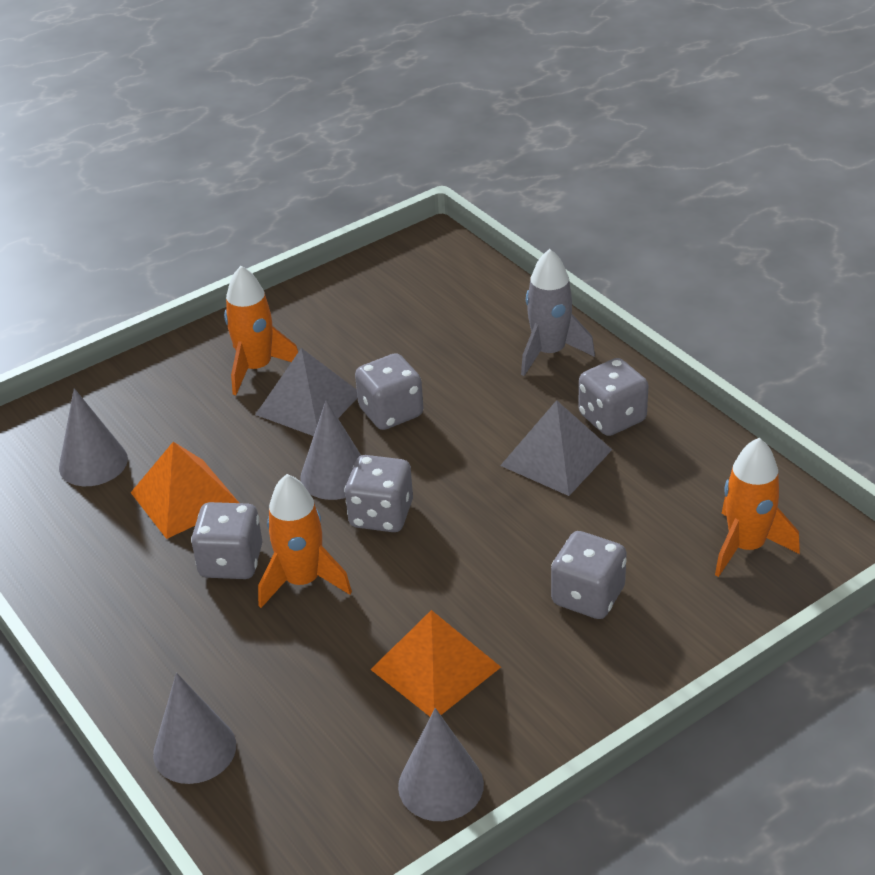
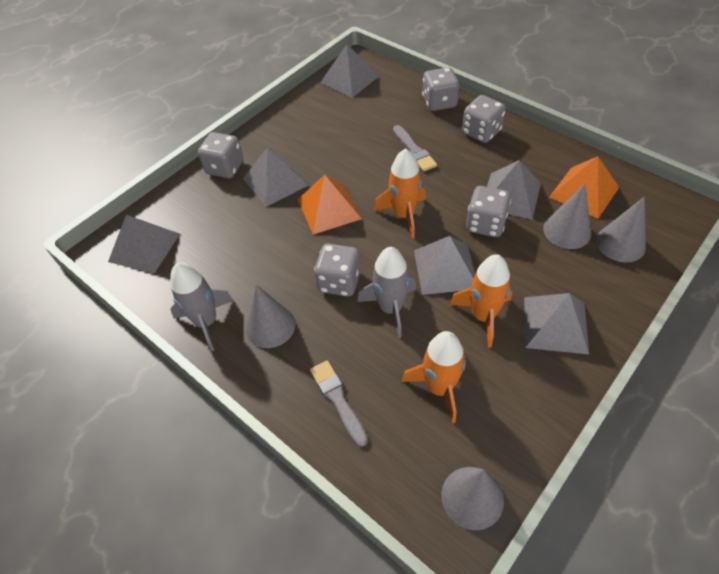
grey brush: none = 0 -> [310,360,368,447] [393,125,437,171] = 2
grey pyramid: [255,348,357,436] [500,400,612,496] = 2 -> [108,215,180,274] [243,147,309,207] [320,44,379,98] [414,236,475,295] [487,160,541,219] [524,293,589,354] = 6
grey rocket: [521,249,595,376] = 1 -> [170,262,234,351] [357,247,416,338] = 2

